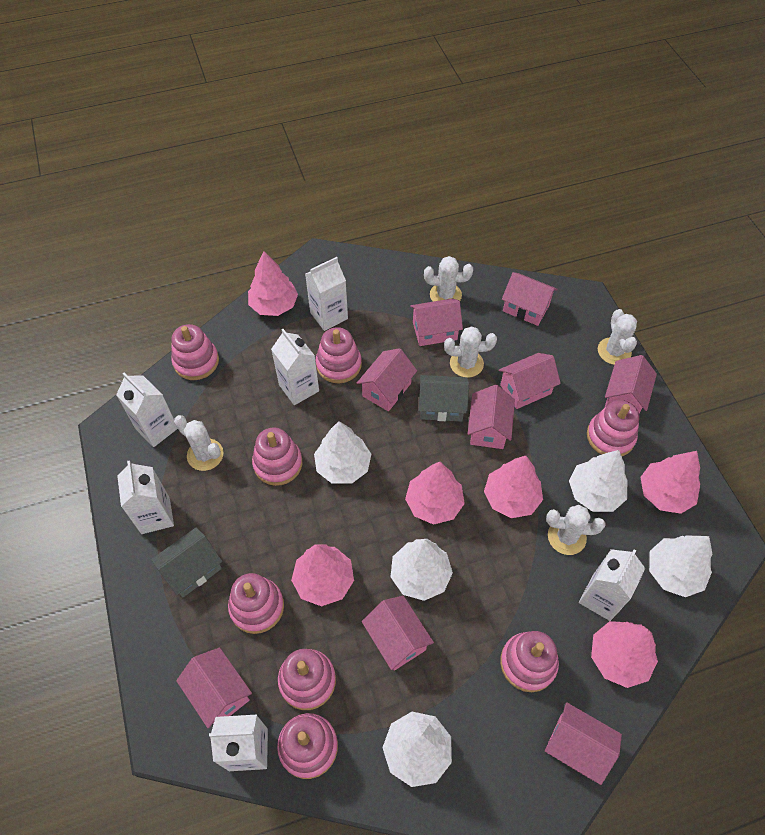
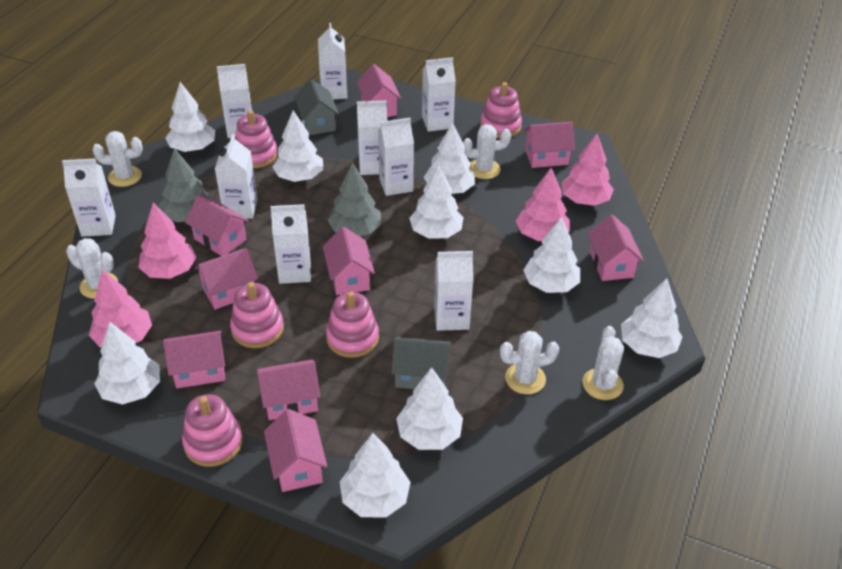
grey tree: none = 0 -> [159,148,213,222] [327,162,382,236] = 2
pink stacking toy: [171,324,219,380] [228,573,284,634] [252,427,302,486] [277,713,338,779] [278,649,336,710] [316,327,362,383] [500,631,559,692] [587,400,639,456] = 8 -> [182,394,243,467] [230,282,284,348] [235,110,278,168] [326,291,379,358] [480,82,522,138] = 5
pink tree: [248,251,298,316] [291,544,354,606] [405,462,465,525] [484,456,543,518] [591,621,658,688] [640,451,700,514] = 6 -> [89,269,152,347] [138,202,197,279] [516,168,570,241] [561,134,614,206] = 4
white carton: [116,373,178,447] [117,460,174,534] [209,715,268,771] [271,329,319,405] [305,257,348,331] [579,549,646,621] = 6 -> [62,159,116,237] [215,134,258,219] [217,64,252,138] [270,204,311,284] [318,23,348,99] [357,101,387,175] [378,118,414,196] [422,57,456,132] [434,251,473,331] = 9
white tree: [314,421,371,484] [382,712,452,787] [391,539,453,601] [569,450,627,512] [649,536,712,597] = 5 -> [94,322,160,405] [166,82,215,152] [273,110,323,182] [340,433,411,518] [396,367,463,450] [409,165,464,239] [424,122,475,194] [523,216,580,293] [621,278,682,358] = 9

